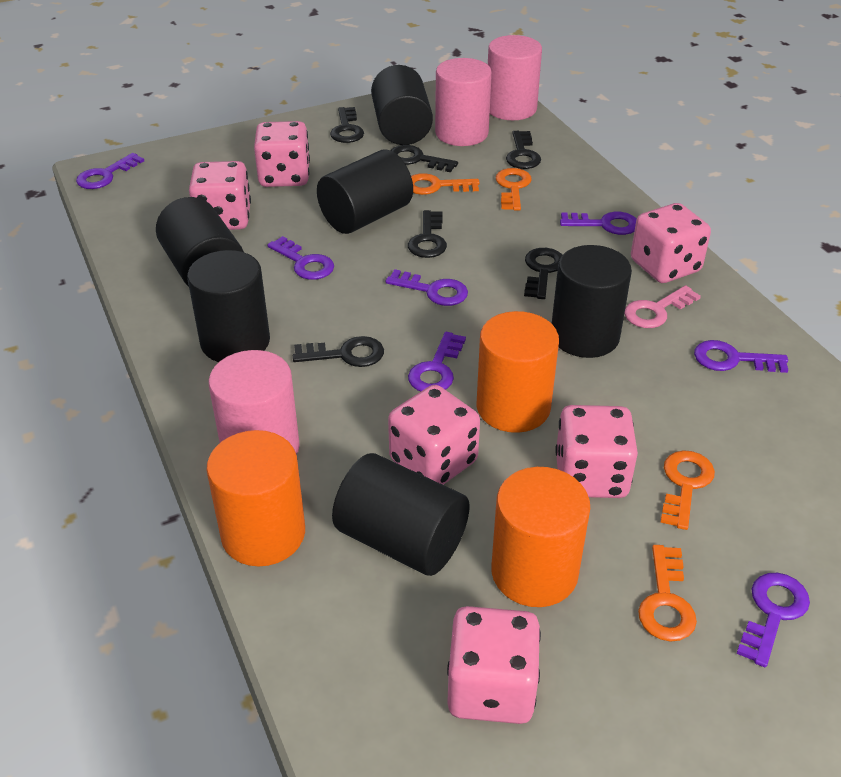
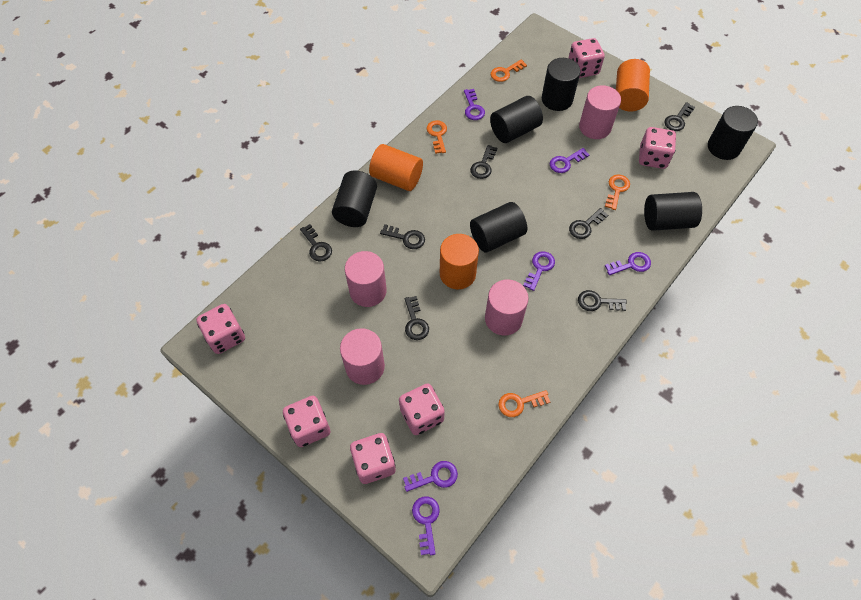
black key: [293,336,384,367] [330,107,364,143] [390,145,458,172] [408,210,447,258] [506,131,541,169] [524,248,562,299] = 6 -> [300,224,332,262] [380,224,425,249] [405,296,429,340] [470,145,497,179] [569,208,608,239] [578,290,627,311] [664,102,695,131] = 7
pink cylinder: [209,350,300,455] [435,58,492,146] [488,35,542,120] = 3 -> [340,328,385,385] [345,251,387,307] [485,279,528,336] [579,85,621,139] = 4
pink key: [624,285,701,328] = 1 -> none = 0
purple key: [76,153,144,189] [267,236,334,280] [386,269,468,306] [408,332,466,391] [560,212,637,235] [694,340,788,373] [737,573,810,667] = 7 -> [403,461,458,492] [412,496,440,555] [464,89,485,120] [523,251,555,291] [550,148,589,173] [605,252,651,275] = 6

